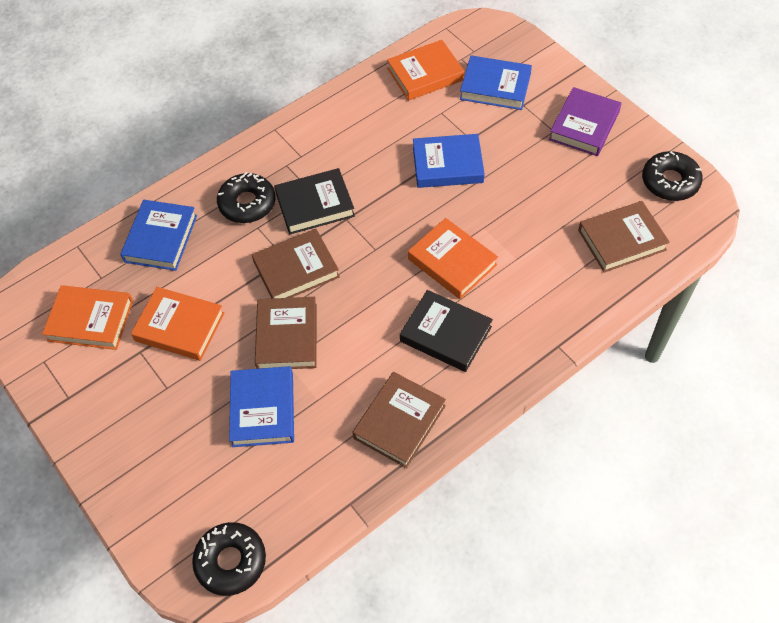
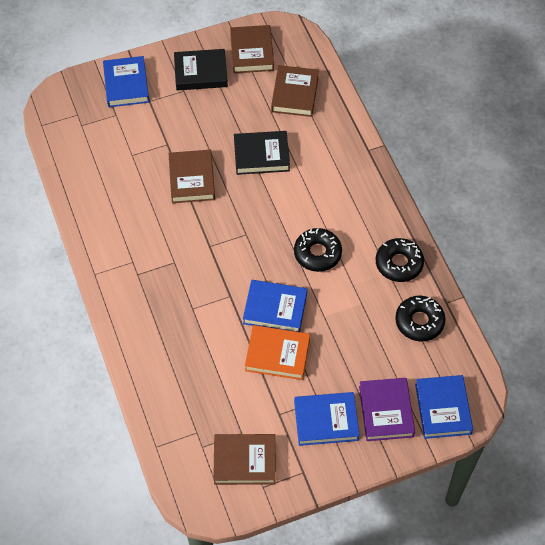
orange book: [42,285,133,350] [131,287,225,361] [387,40,464,101] [408,218,498,299] = 4 -> [245,325,310,380] = 1

